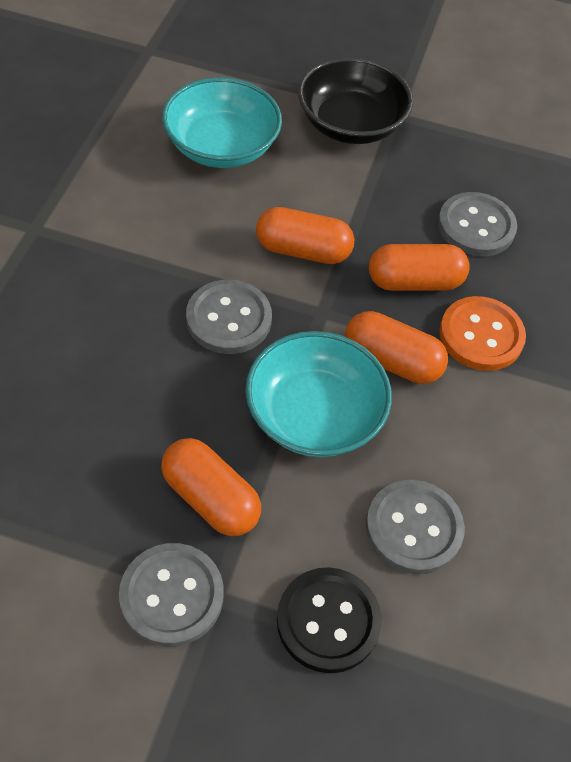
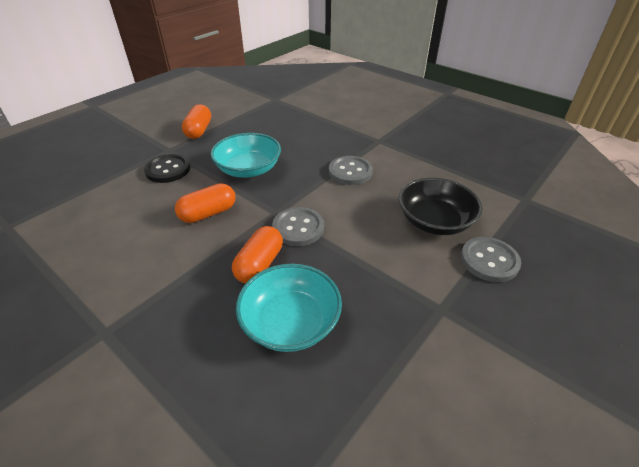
grey button: [119,543,224,647] [186,280,272,354] [366,480,465,574] [438,192,517,256] = 4 -> [272,207,324,246] [329,156,373,185] [461,237,521,282] = 3
orange button: [439,296,526,371] = 1 -> none = 0
orange capsule: [161,438,261,536] [256,207,354,264] [345,311,448,384] [369,244,470,291] = 4 -> [175,183,235,223] [182,104,211,139] [232,226,283,283] = 3

